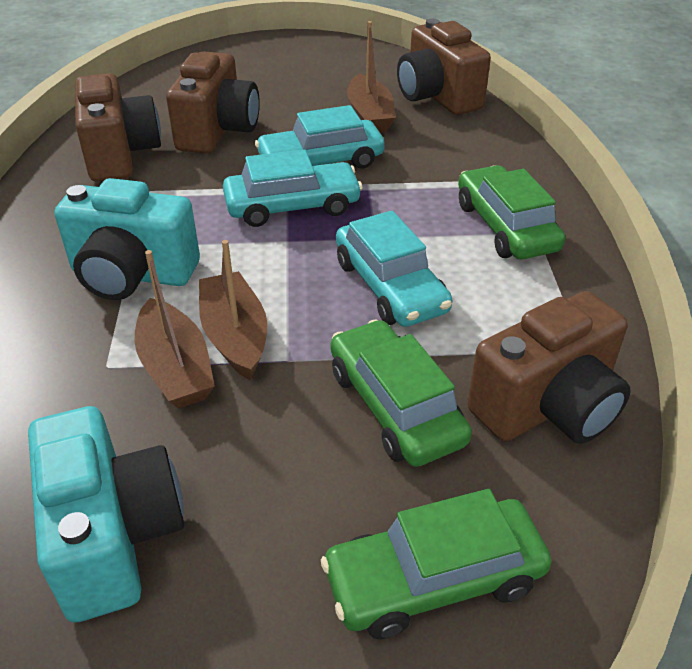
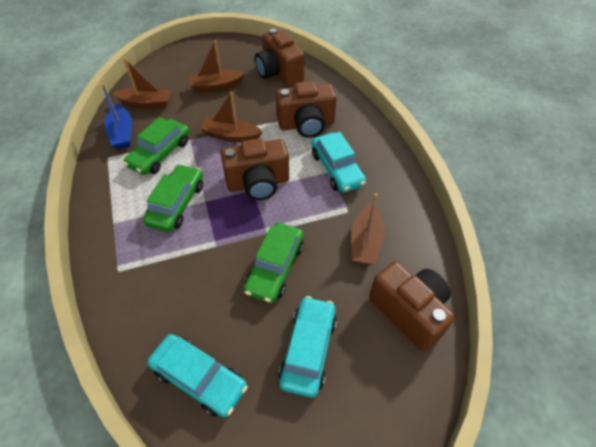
blue boat: none = 0 -> [101,83,132,149] = 1
brown boat: [134,250,215,409] [199,240,267,380] [347,21,396,133] = 3 -> [113,58,172,109] [189,40,245,93] [200,92,263,143] [351,193,384,265] = 4
turquoise camera: [28,406,184,623] [54,178,200,300] = 2 -> none = 0

